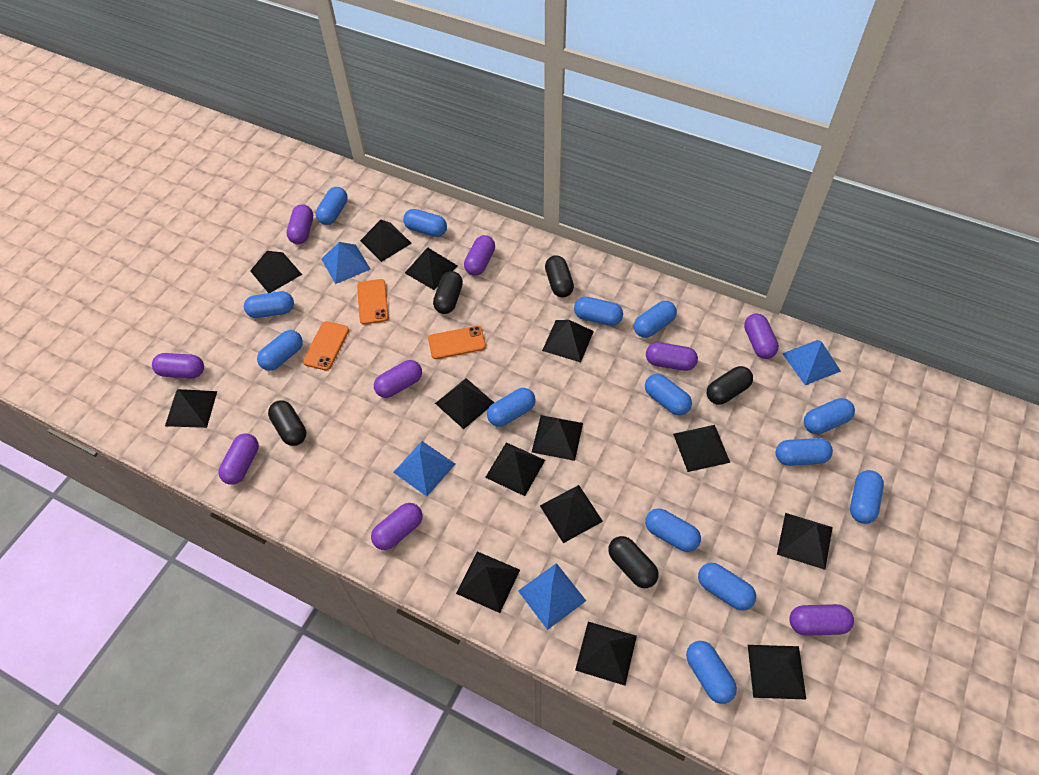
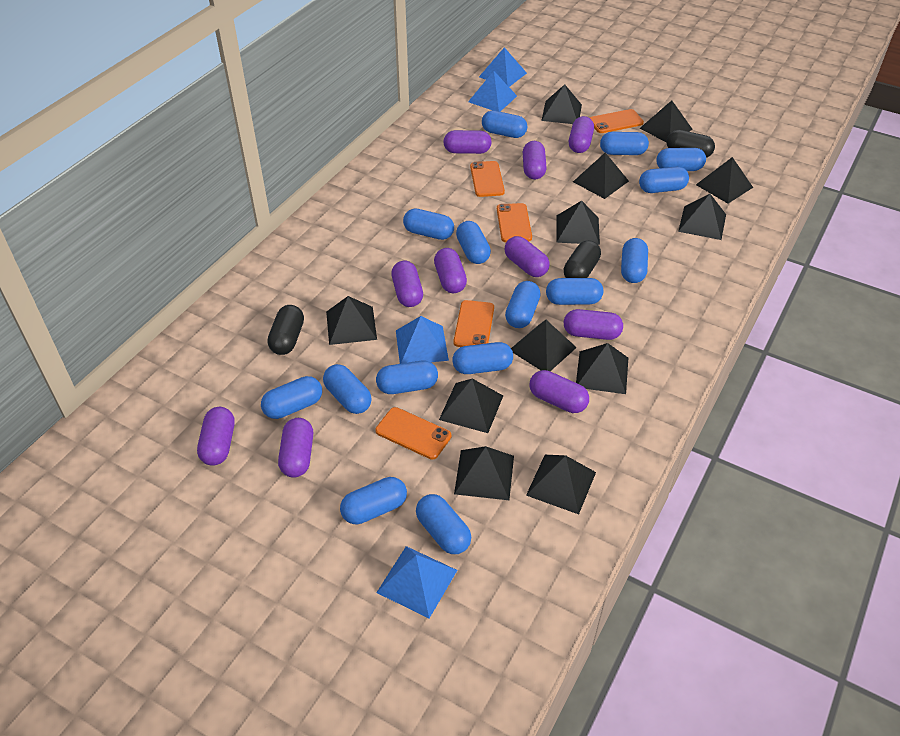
black capsule: [268,400,306,446] [433,271,463,314] [545,255,574,297] [608,536,658,588] [707,366,753,405] = 5 -> [267,305,304,355] [564,240,601,278] [666,130,715,158] = 3
black pyramid: [165,389,217,428] [250,251,302,293] [360,220,412,262] [405,247,458,290] [435,378,494,429] [456,551,520,613] [485,442,545,496] [532,415,583,461] [540,485,603,543] [542,320,594,362] [575,622,637,686] [673,425,730,472] [748,645,806,699] [777,513,833,570] = 14 -> [326,296,377,345] [439,379,503,433] [454,446,514,500] [511,320,577,371] [526,455,596,514] [541,84,582,124] [556,201,600,245] [573,153,629,199] [576,343,628,394] [640,100,693,142] [678,194,726,240] [696,157,753,203] = 12
blue capsule: [244,291,294,318] [257,330,303,371] [316,187,348,225] [403,209,447,237] [487,388,536,427] [574,297,623,326] [634,301,677,338] [645,374,692,415] [645,508,701,552] [686,641,737,704] [698,563,756,611] [776,438,833,466] [804,398,855,434] [850,470,884,524] = 14 -> [261,376,322,419] [323,364,372,414] [340,477,407,524] [376,361,438,394] [403,208,454,240] [416,494,471,554] [453,342,513,374] [456,221,491,264] [482,111,527,138] [505,281,541,328] [546,278,603,305] [600,132,649,155] [621,238,648,283] [639,167,689,193] [656,148,706,171] = 15
orange phone: [303,321,349,371] [357,279,389,324] [428,326,486,359] = 3 -> [375,407,451,459] [453,300,494,347] [470,161,505,197] [497,203,532,242] [590,109,644,133] = 5
purple capsule: [152,353,204,379] [218,433,259,485] [287,205,313,244] [371,503,423,550] [374,360,422,398] [464,235,495,276] [646,342,698,371] [744,313,779,359] [789,604,854,636] = 9 -> [197,407,234,466] [278,418,313,478] [391,261,423,307] [434,248,467,293] [443,130,492,154] [504,236,549,277] [523,141,547,180] [530,370,589,413] [564,309,623,340] [569,116,594,153] = 10

